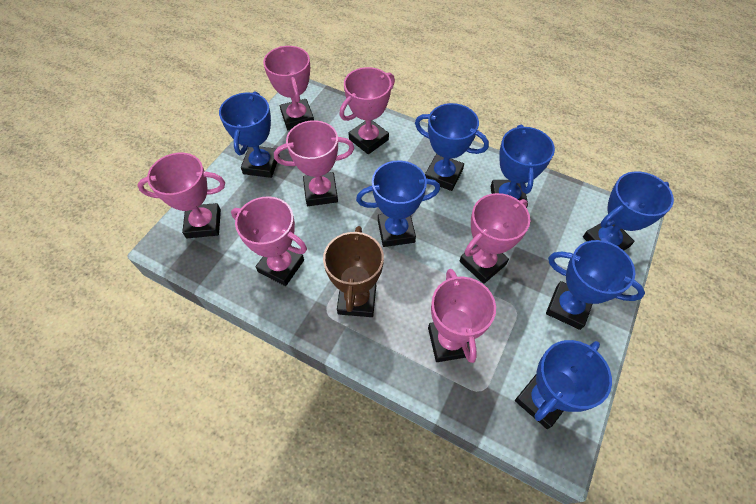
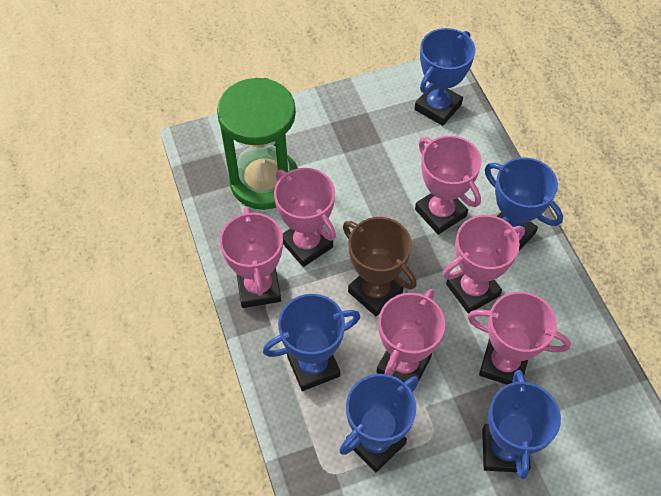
blue trophy: [219,91,280,178] [356,160,440,247] [415,103,489,191] [491,125,555,208] [515,340,612,429] [546,240,645,330] [583,171,674,250] = 7 -> [263,294,360,391] [339,374,419,472] [415,28,475,126] [482,370,561,479] [485,157,563,250] = 5
green hourglass: none = 0 -> [217,78,298,210] = 1
pink trophy: [137,153,225,238] [231,196,307,286] [263,46,314,130] [274,120,354,206] [340,67,395,154] [428,269,496,363] [460,193,530,284] = 7 -> [220,207,283,308] [274,168,336,267] [377,289,445,390] [415,136,482,235] [443,215,525,314] [467,292,571,385] = 6

